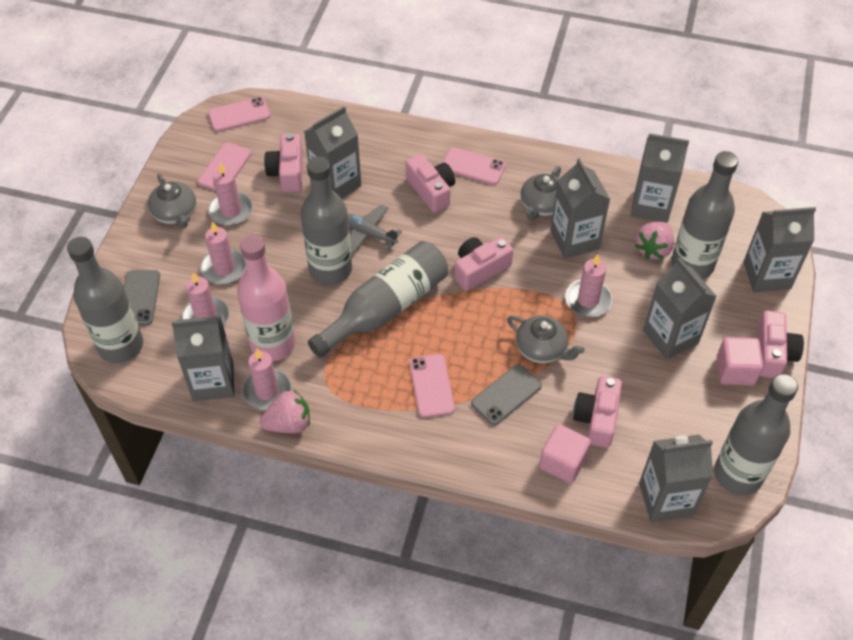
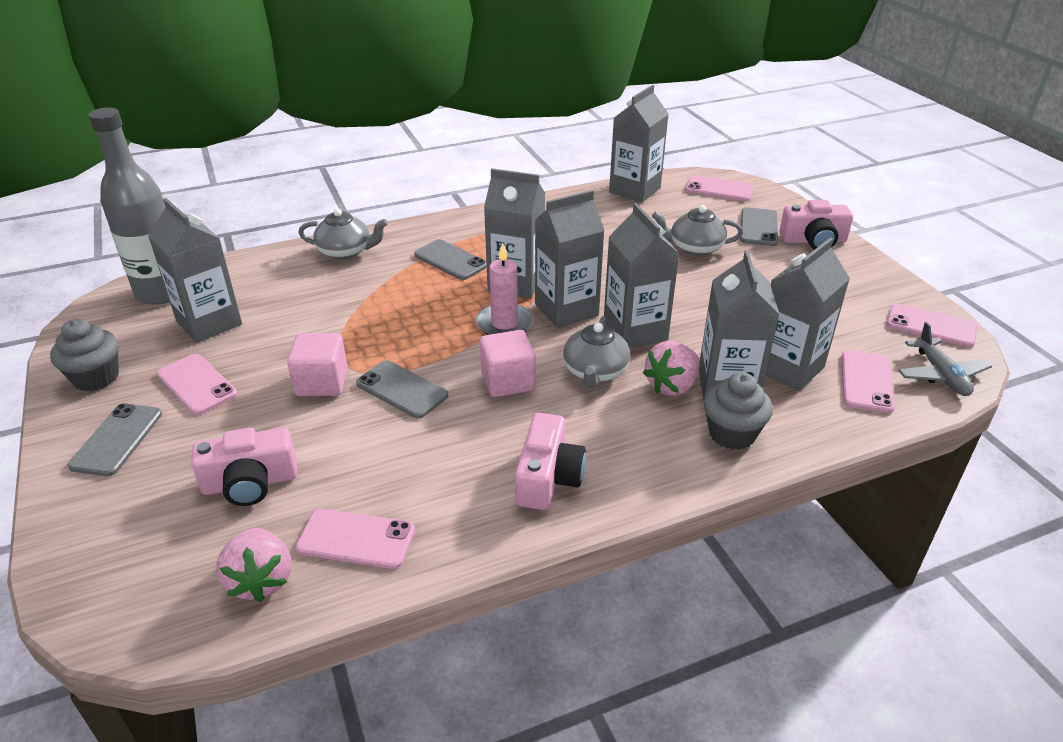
grey bottle: [67,237,143,363] [301,156,352,285] [308,241,448,358] [671,151,738,279] [714,374,798,495] = 5 -> [88,107,170,305] = 1
grey cupcake: none = 0 -> [50,319,119,391] [704,372,773,450] = 2
grey phone: [124,270,160,325] [471,364,542,425] = 2 -> [67,403,162,476] [356,360,448,418] [414,239,487,280] [740,207,778,246] = 4
pink bottle: [237,235,296,361] = 1 -> none = 0
pink camera: [264,134,303,192] [406,154,455,213] [454,237,513,291] [573,376,622,448] [757,310,804,378] = 5 -> [191,428,297,506] [515,413,586,510] [779,200,853,250] = 3
pink candle: [182,272,229,326] [201,221,246,284] [208,162,253,226] [242,348,291,410] [565,255,612,317] = 5 -> [476,243,533,335] = 1
pink phone: [198,143,251,191] [208,97,270,132] [409,354,455,418] [442,147,506,185] = 4 -> [157,354,238,415] [296,509,415,569] [685,175,753,201] [841,350,895,413] [887,304,977,347] = 5

